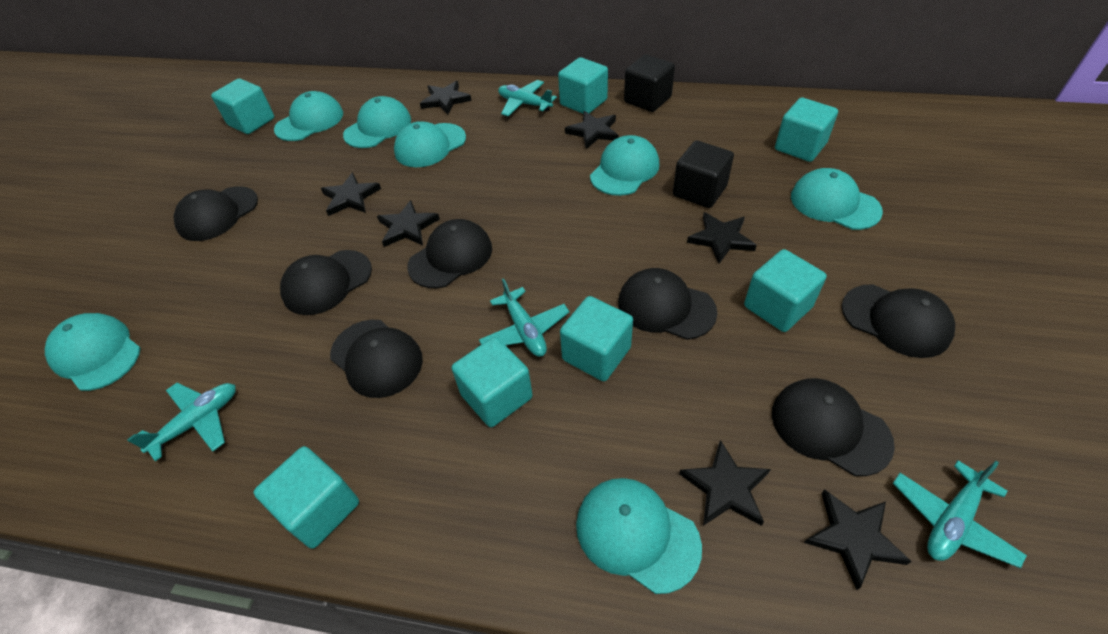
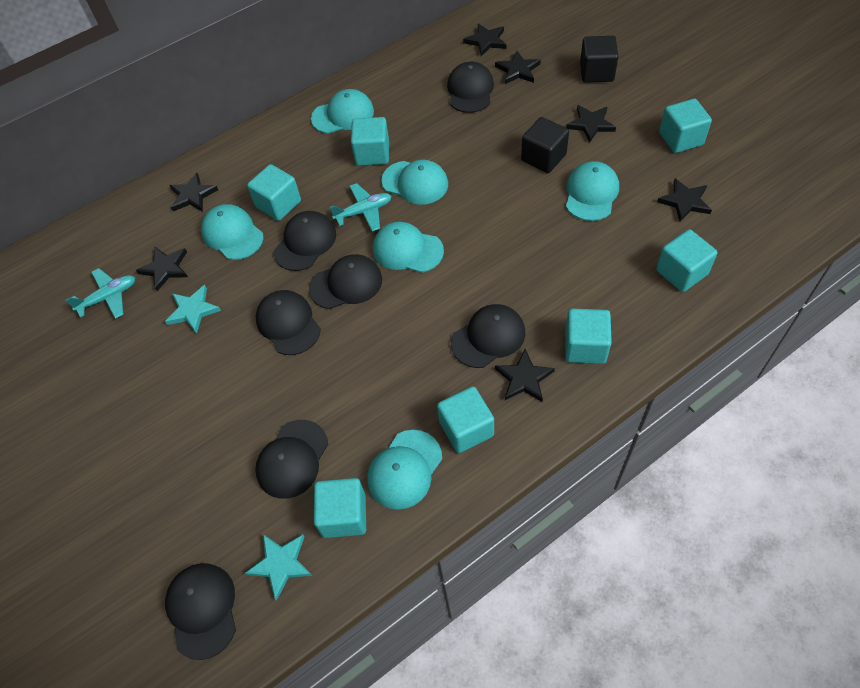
turquoise cap: [45,313,141,391] [274,91,343,141] [343,96,411,148] [394,121,466,167] [576,478,702,594] [590,135,660,196] [791,168,883,230] = 7 -> [201,204,263,260] [311,89,374,134] [367,430,442,510] [373,222,444,273] [381,160,448,205] [566,161,619,221] = 6
turquoise plane: [127,382,236,461] [479,278,570,357] [498,80,557,116] [893,461,1027,568] = 4 -> [65,268,135,319] [330,183,392,232] = 2
turquoise star: none = 0 -> [165,285,221,334] [245,534,313,600] = 2

